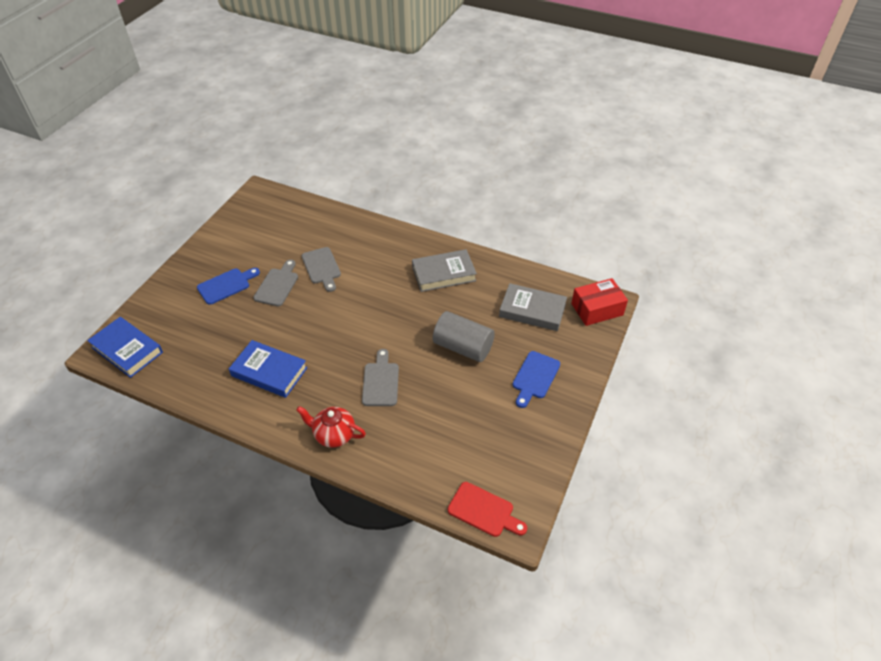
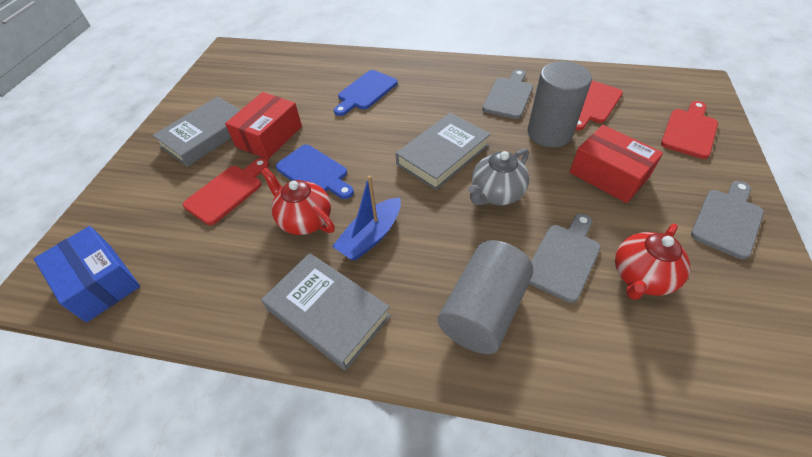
blue boat: none = 0 -> [332,175,401,261] = 1
blue book: [87,317,163,378] [229,340,308,398] = 2 -> none = 0
blue box: none = 0 -> [34,226,140,322] = 1
grey book: [412,249,477,292] [499,283,567,331] = 2 -> [152,96,240,167] [261,253,391,370] [396,113,491,190] = 3
grey cylinder: [433,311,495,362] = 1 -> [438,240,533,354] [528,61,592,147] = 2
grey teapot: none = 0 -> [468,148,529,205] = 1
red box: [571,278,628,326] = 1 -> [225,92,302,159] [569,125,663,203] = 2
red cutting board: [448,482,527,537] = 1 -> [183,158,269,225] [575,80,623,131] [661,101,718,159] = 3
red teapot: [296,406,366,448] = 1 -> [261,167,335,235] [615,224,690,300] = 2

